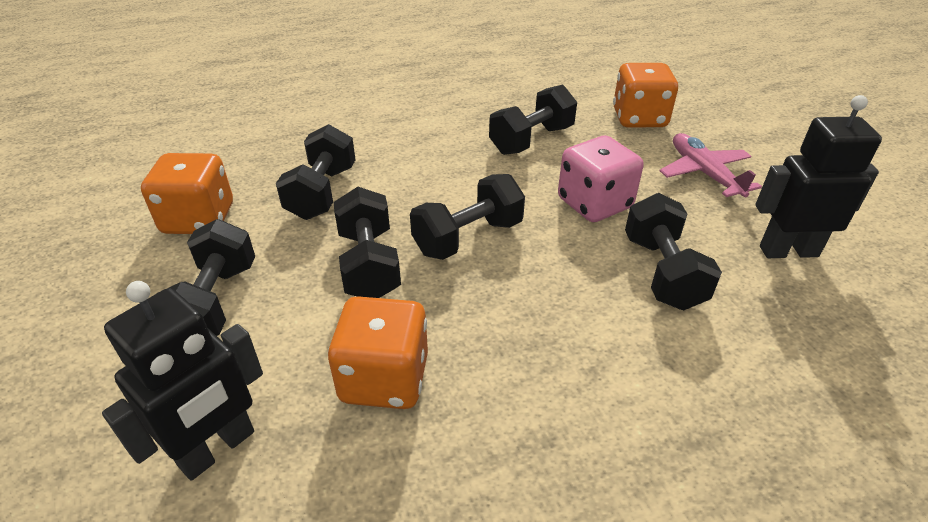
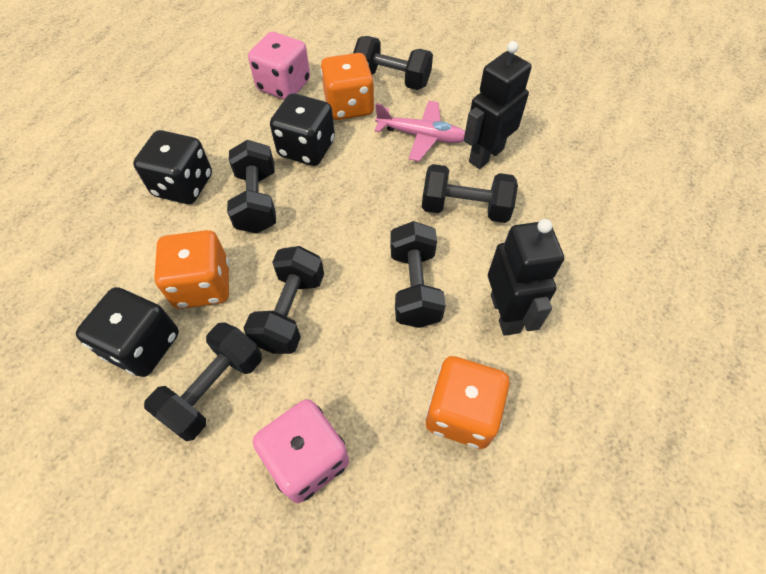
black dice: none = 0 -> [76,287,179,377] [133,130,212,204] [270,93,335,166] = 3
pink dice: [558,136,644,222] = 1 -> [248,32,310,100] [253,399,349,503] = 2

